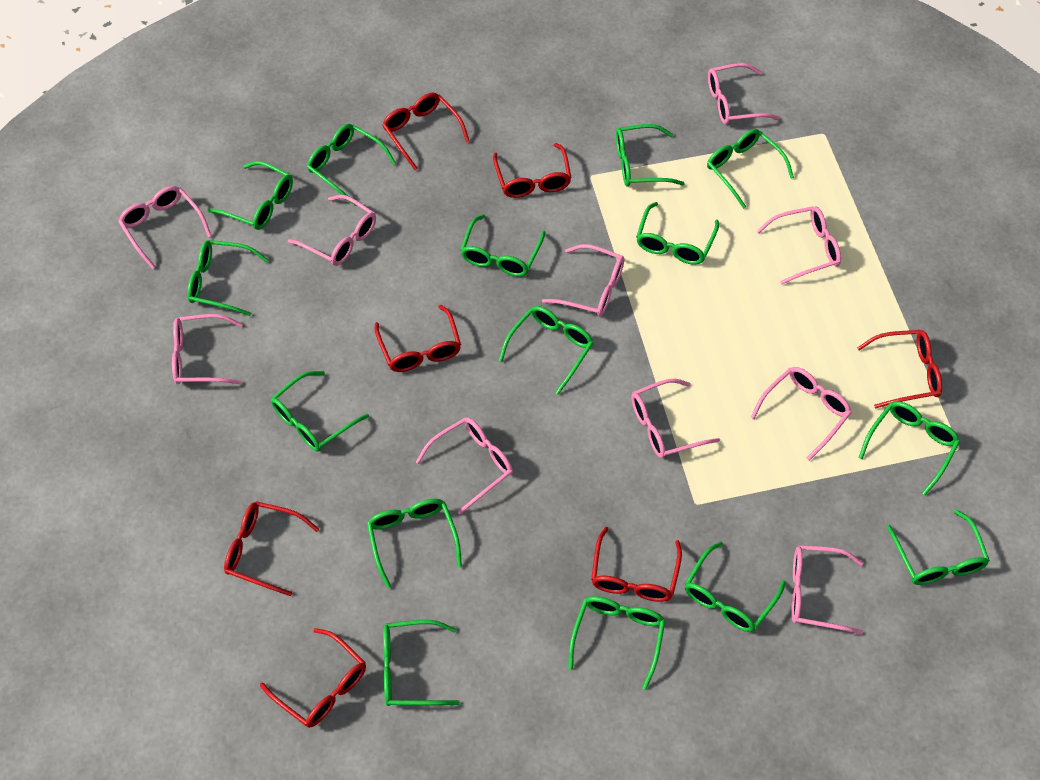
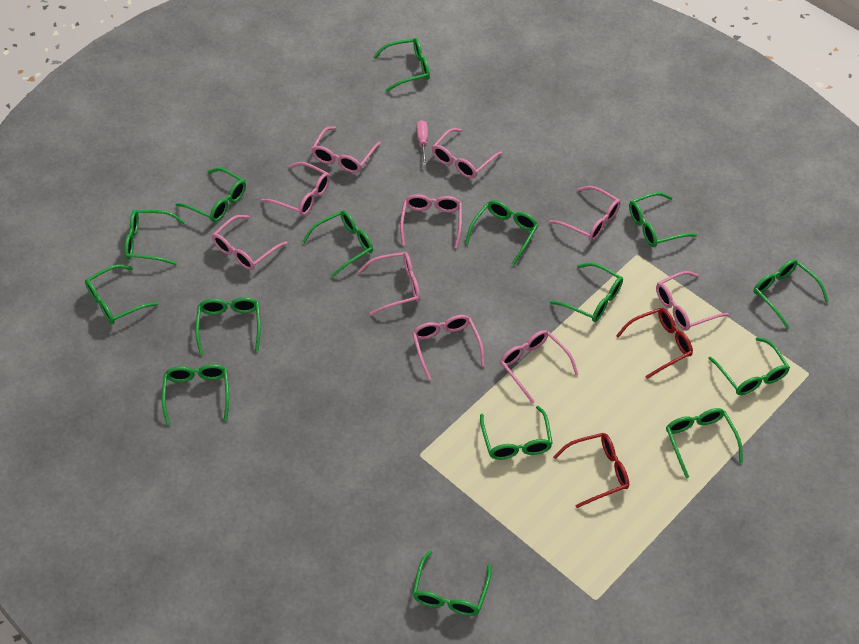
pink screwdriver: none = 0 -> [416,120,428,165] = 1
red glasses: [224,501,319,596] [260,628,366,728] [375,305,461,372] [382,93,470,170] [493,143,572,198] [591,527,682,602] [857,330,942,409] = 7 -> [553,433,629,508] [616,308,693,379] = 2

